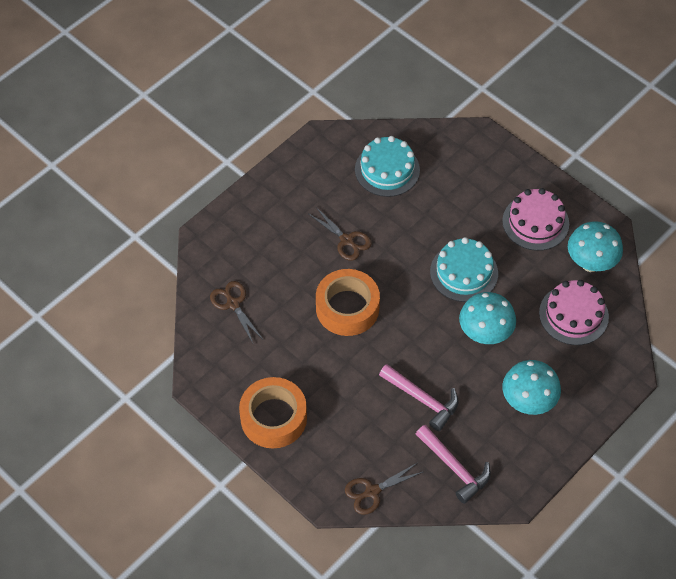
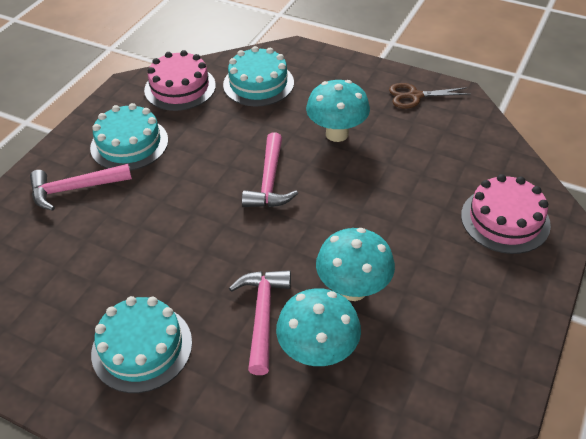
brown scissors: [210,281,263,343] [309,207,372,261] [345,463,423,515] = 3 -> [389,83,469,108] = 1
orange tape: [239,377,307,448] [316,269,380,336] = 2 -> none = 0
pink hammer: [379,364,459,431] [416,425,491,504] = 2 -> [30,164,132,211] [229,270,291,375] [242,132,298,207] = 3
turquoise cake: [355,136,420,197] [430,237,498,302] = 2 -> [90,103,168,171] [91,296,192,393] [223,46,294,106] = 3

